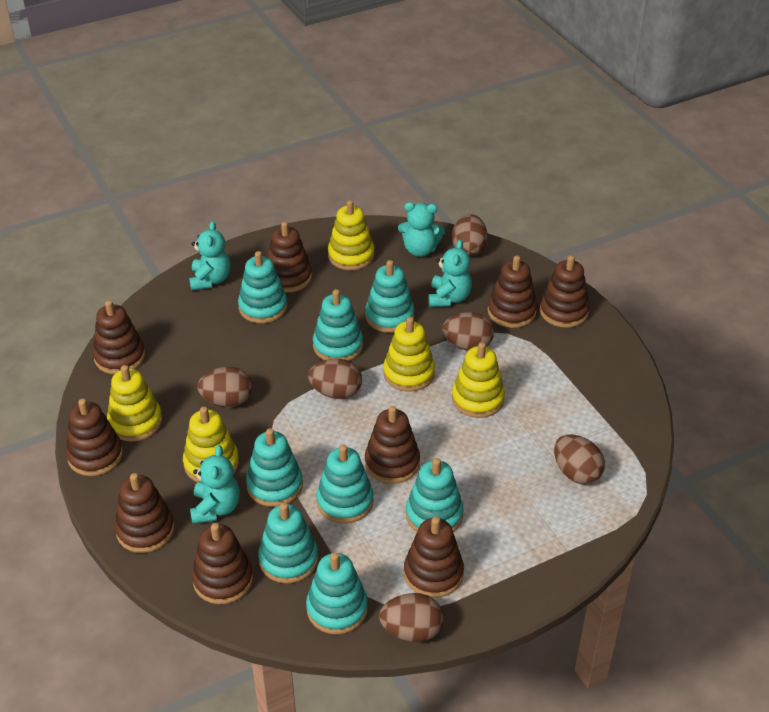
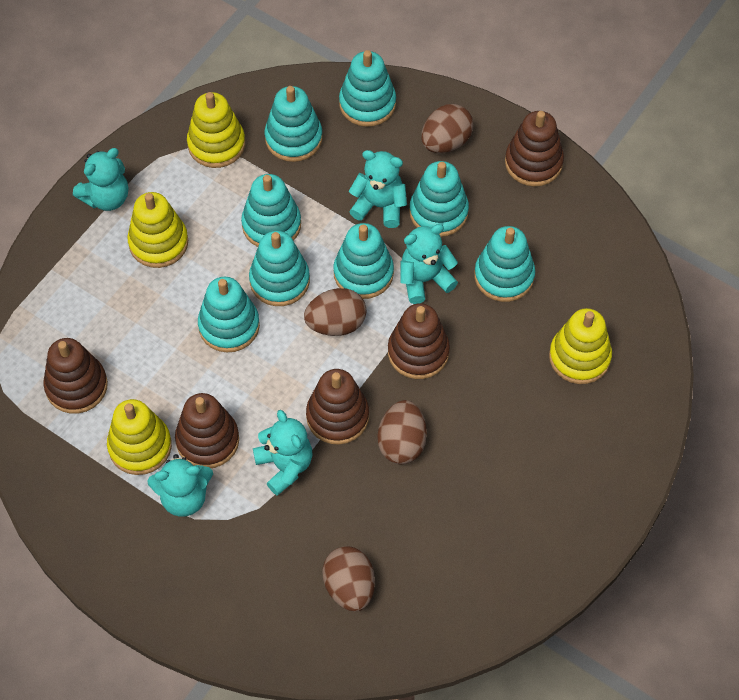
brown egg: [197,367,252,407] [308,359,362,399] [379,593,443,642] [442,312,494,351] [452,214,488,256] [554,434,605,484] = 6 -> [304,288,366,336] [322,546,375,612] [377,400,427,464] [421,104,473,153] = 4
brown stacking toy: [66,399,123,476] [93,300,145,374] [115,473,175,553] [192,523,253,604] [268,222,312,293] [365,406,420,484] [404,517,464,598] [488,255,537,328] [540,255,590,328] = 9 -> [43,338,108,414] [175,393,239,468] [306,369,369,445] [388,303,450,379] [505,111,564,187] = 5
turquoise teddy bear: [189,221,231,290] [190,445,240,524] [398,202,445,257] [429,240,472,307] = 4 -> [73,148,128,211] [147,454,213,517] [253,410,312,496] [349,150,407,228] [400,224,458,304] = 5
yellow stacking toy: [107,365,162,442] [183,407,239,482] [328,200,374,270] [383,317,435,392] [452,342,505,418] = 5 -> [107,399,172,475] [127,192,188,268] [187,92,245,168] [549,308,612,384] = 4

